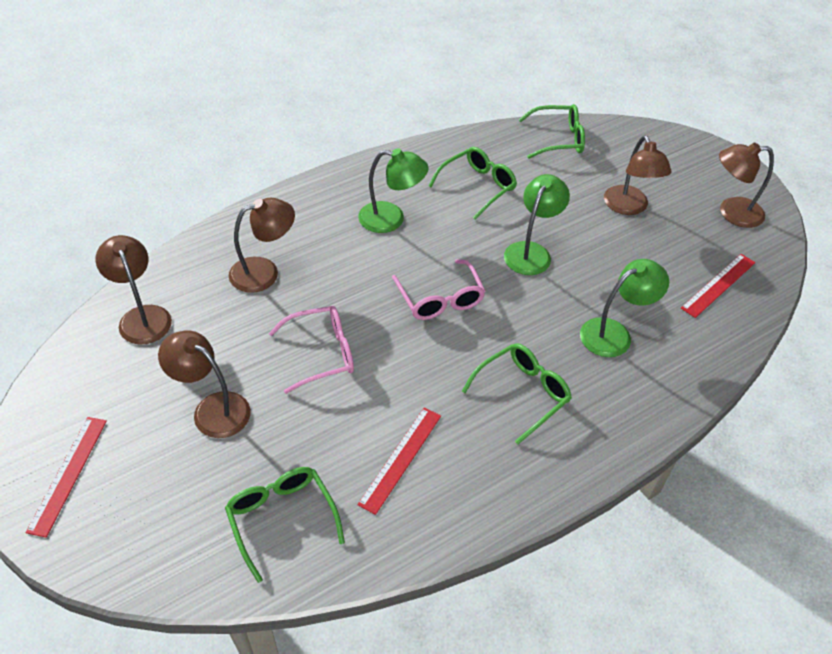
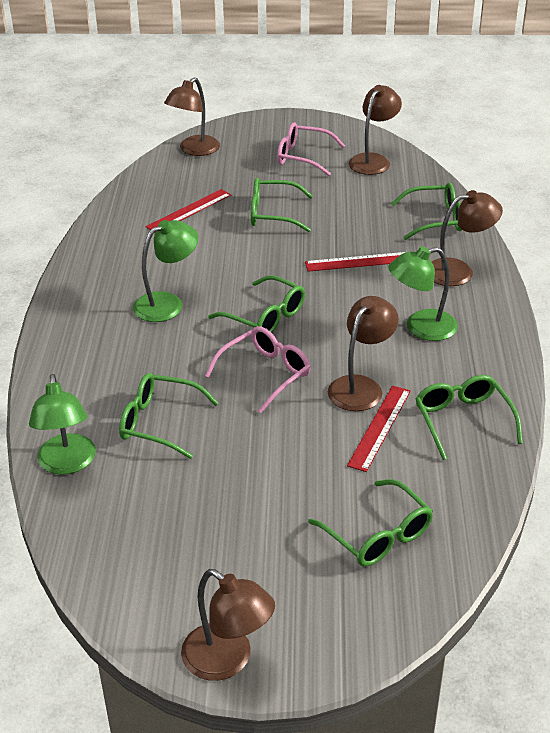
green glasses: [225,467,345,583] [429,147,517,220] [462,343,572,445] [519,104,585,159] = 4 -> [119,373,219,459] [208,275,305,333] [251,178,313,232] [308,479,433,567] [391,183,462,240] [415,375,523,460] = 6

